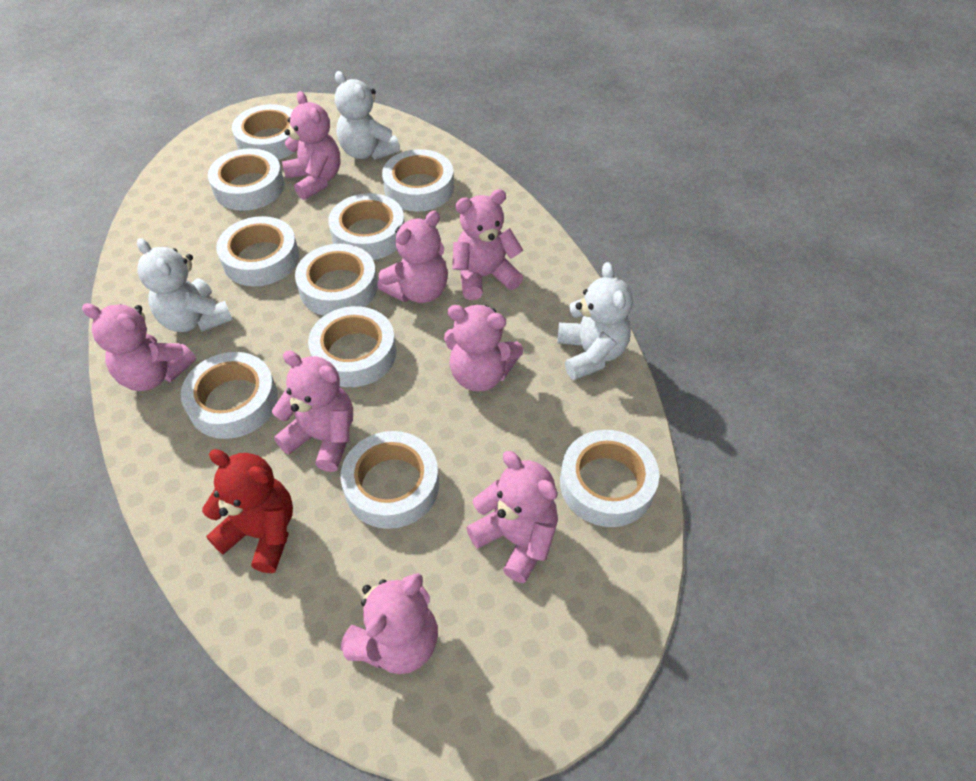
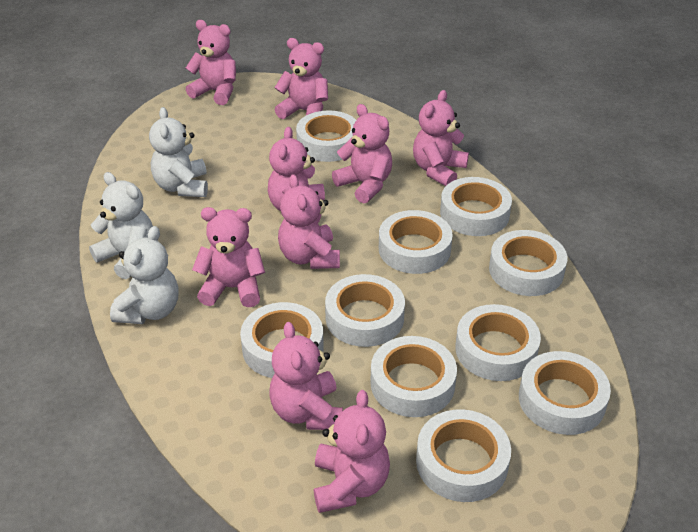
pink teddy bear: [82,303,196,391] [272,350,353,472] [282,91,340,200] [341,573,438,674] [377,211,448,303] [444,304,523,392] [452,189,523,300] [466,451,558,583] = 8 -> [186,20,236,105] [192,207,265,307] [268,127,325,223] [270,322,343,430] [274,38,328,119] [278,174,340,269] [314,390,390,513] [332,104,392,203] [413,90,469,186] = 9
red teddy bear: [202,449,293,573] = 1 -> none = 0

